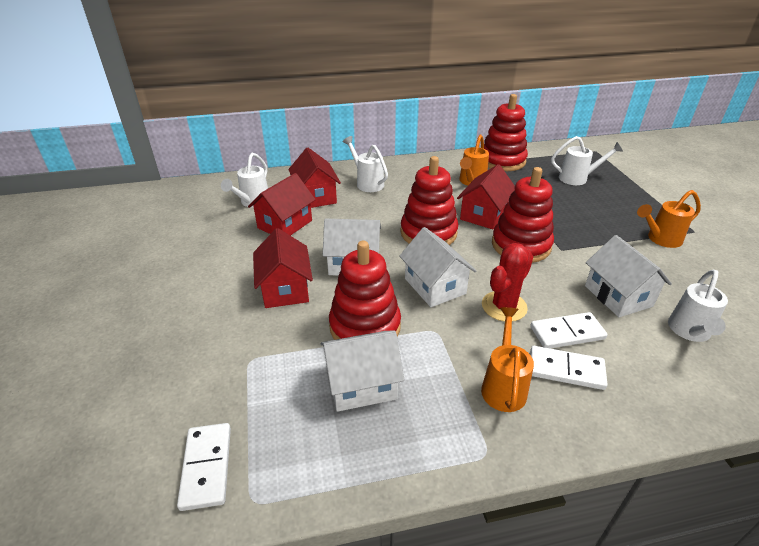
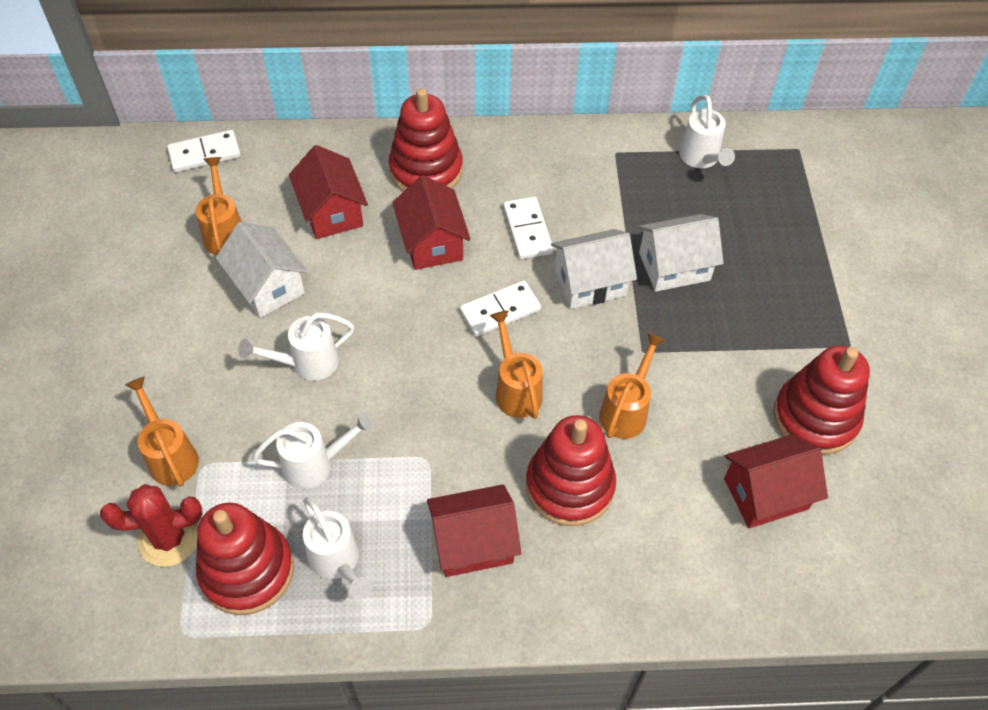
orange watering can: [459,135,489,185] [481,307,534,412] [637,190,701,248] = 3 -> [125,376,199,486] [196,157,242,256] [489,310,543,419] [599,333,666,439] = 4
white house: [321,331,404,412] [323,219,381,276] [399,227,476,307] [585,235,672,317] = 4 -> [216,222,308,318] [551,229,637,309] [638,214,724,292] = 3

